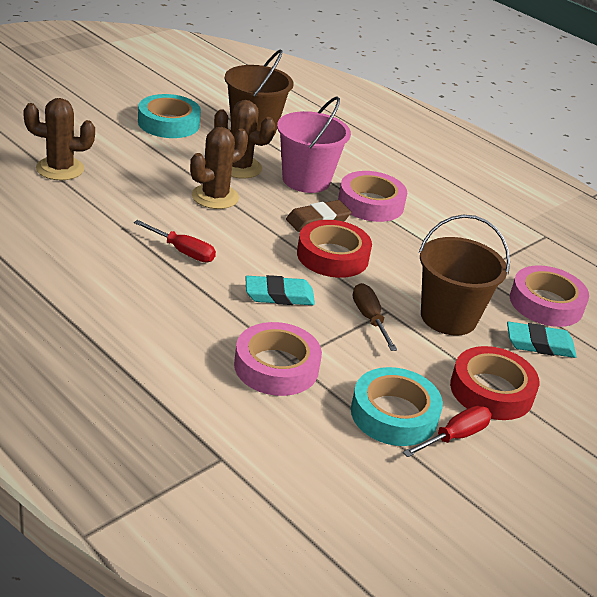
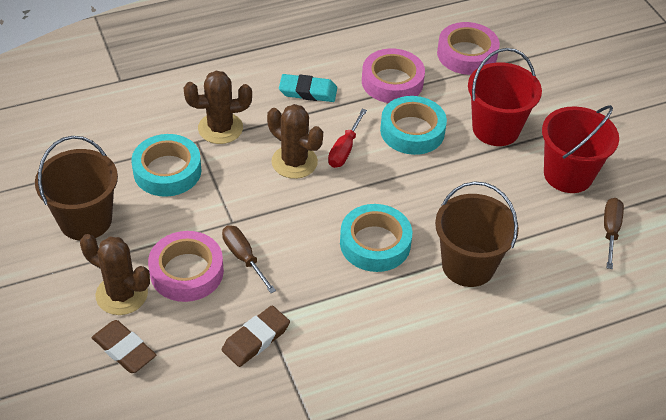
brown eraser: [286,200,351,232] = 1 -> [92,320,156,373] [222,306,290,367] = 2
brown screwdriver: [353,283,397,351] = 1 -> [222,225,276,293] [604,198,624,269] = 2
pink bucket: [277,96,351,193] = 1 -> none = 0
red bucket: none = 0 -> [468,48,542,146] [542,105,619,193] = 2
red screwdriver: [134,220,216,263] [403,406,492,457] = 2 -> [328,109,367,168] = 1
red tape: [297,220,372,278] [450,346,540,420] = 2 -> none = 0
turquoise eraser: [245,275,315,305] [507,322,577,358] = 2 -> [279,74,337,102] = 1
turquoise tape: [138,94,201,138] [351,367,443,446] = 2 -> [131,134,202,197] [340,204,412,272] [380,96,447,155] = 3

